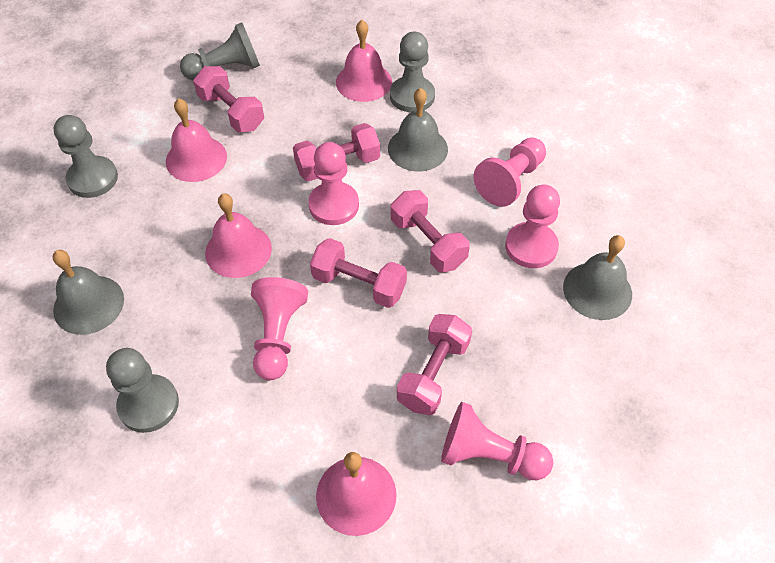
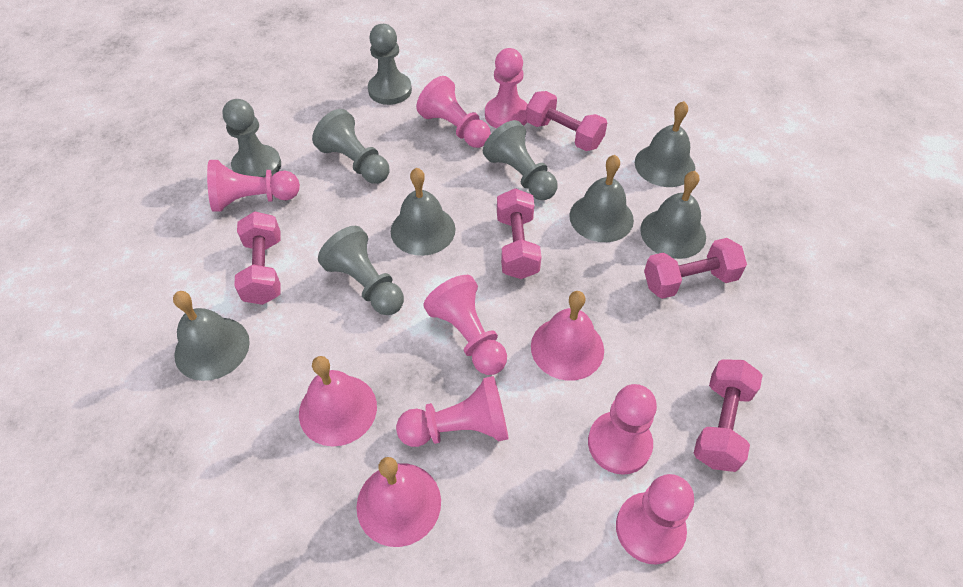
grey bell: [53,250,124,335] [388,88,448,171] [563,235,632,320] = 3 -> [173,291,250,381] [391,167,456,256] [569,155,634,242] [635,101,695,187] [640,171,706,259] = 5
grey pawn: [54,115,118,198] [106,348,179,433] [180,23,260,80] [390,32,435,112] = 4 -> [223,99,281,178] [312,109,390,184] [318,226,404,315] [368,24,412,105] [483,120,557,200] = 5
pink bell: [166,98,227,182] [205,193,272,278] [316,452,397,536] [336,20,392,102] = 4 -> [299,356,377,446] [356,457,441,547] [531,291,604,381] = 3
pink pawn: [251,277,308,380] [308,142,359,225] [441,402,553,480] [474,137,546,207] [505,185,560,268] = 5 -> [207,160,300,212] [396,376,509,447] [416,76,491,148] [423,275,507,375] [485,48,528,128] [588,384,657,475] [616,474,694,564] = 7

